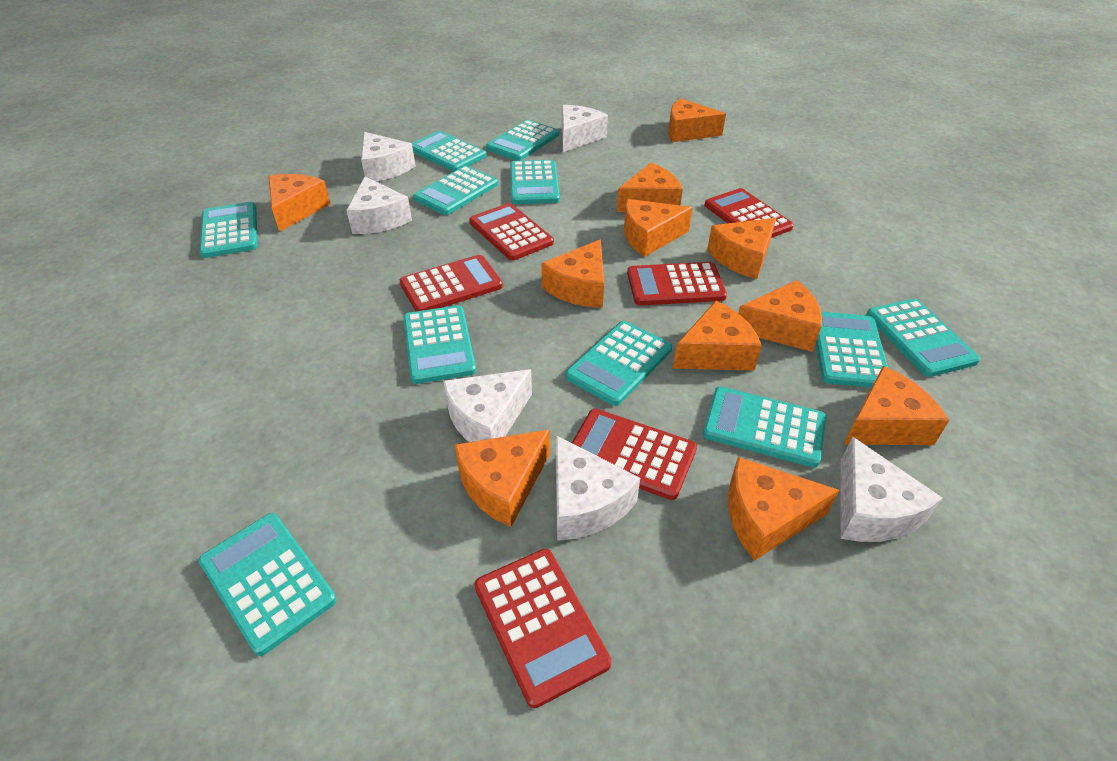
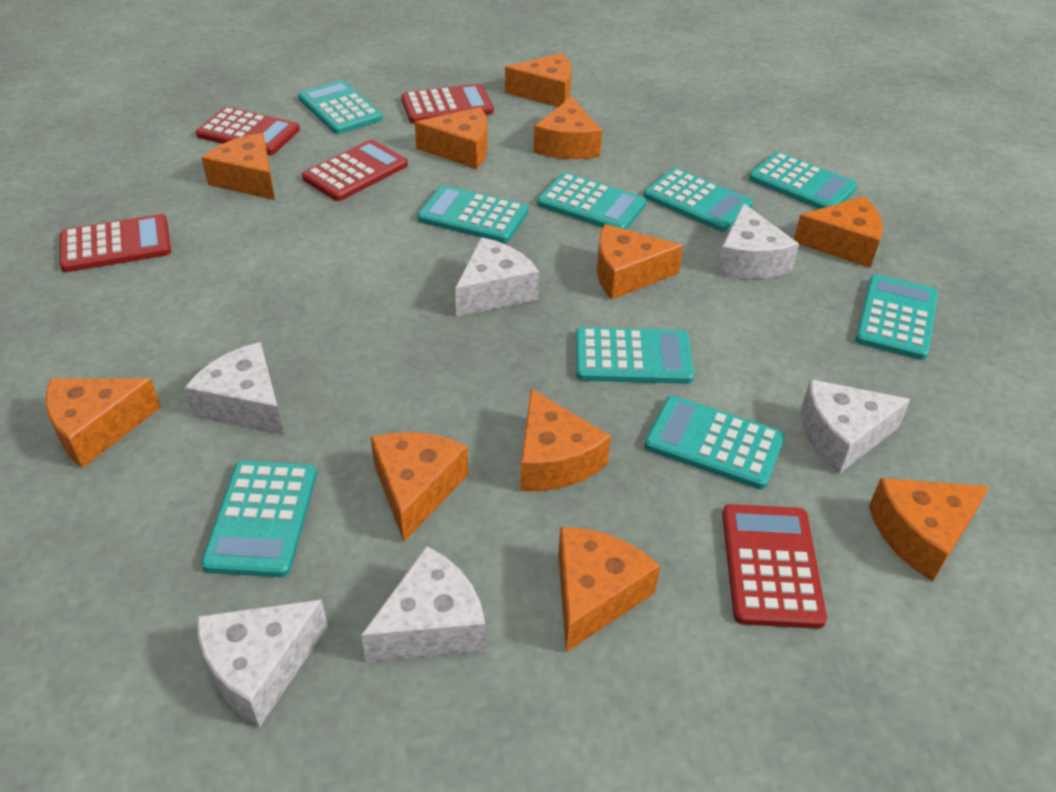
red calculator: [400,255,503,311] [469,203,554,261] [474,549,611,708] [572,409,697,500] [627,262,727,306] [704,188,794,238] = 6 -> [60,214,171,272] [196,107,300,155] [302,140,408,201] [401,84,494,124] [722,504,827,629] = 5
turquoise calculator: [198,513,337,656] [200,202,258,258] [404,305,476,384] [412,131,486,172] [413,166,498,215] [486,120,559,161] [510,160,560,204] [565,321,672,406] [703,387,826,468] [816,312,888,388] [866,299,980,377] = 11 -> [201,461,317,577] [298,80,383,134] [417,185,528,243] [537,173,647,230] [576,327,694,384] [643,168,753,232] [644,396,785,489] [749,152,857,209] [855,274,938,360] = 9

